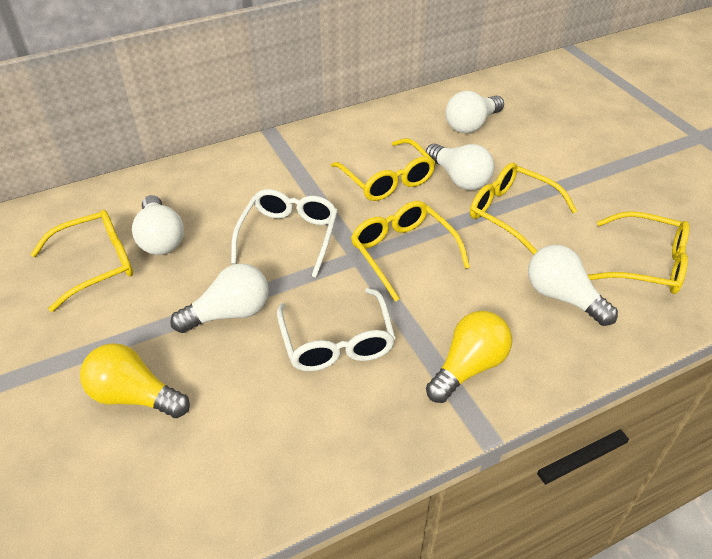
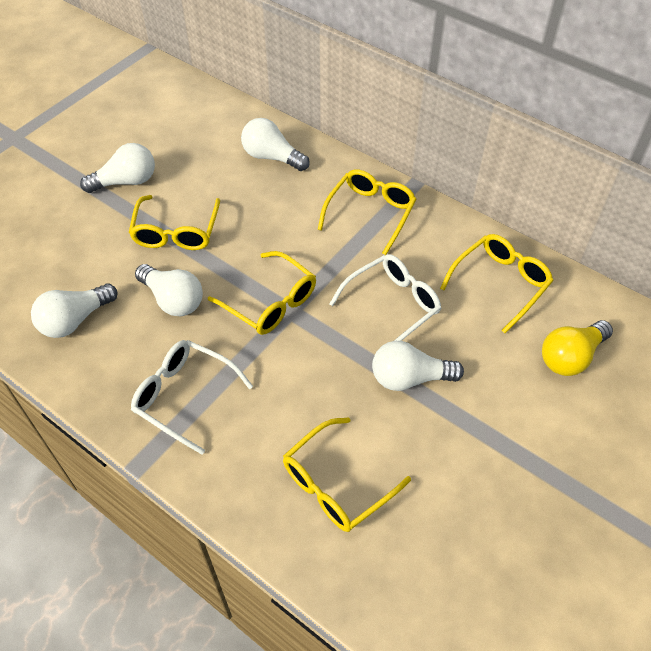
yellow light bulb: [80,343,190,418] [426,311,512,403] = 2 -> [542,320,613,376] = 1

